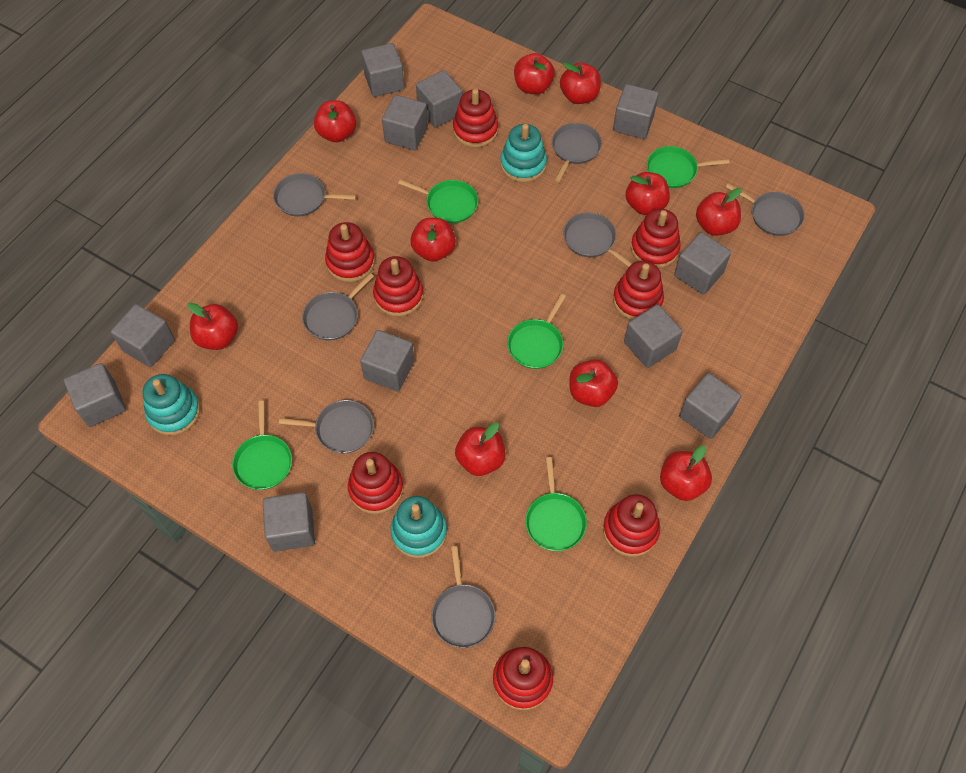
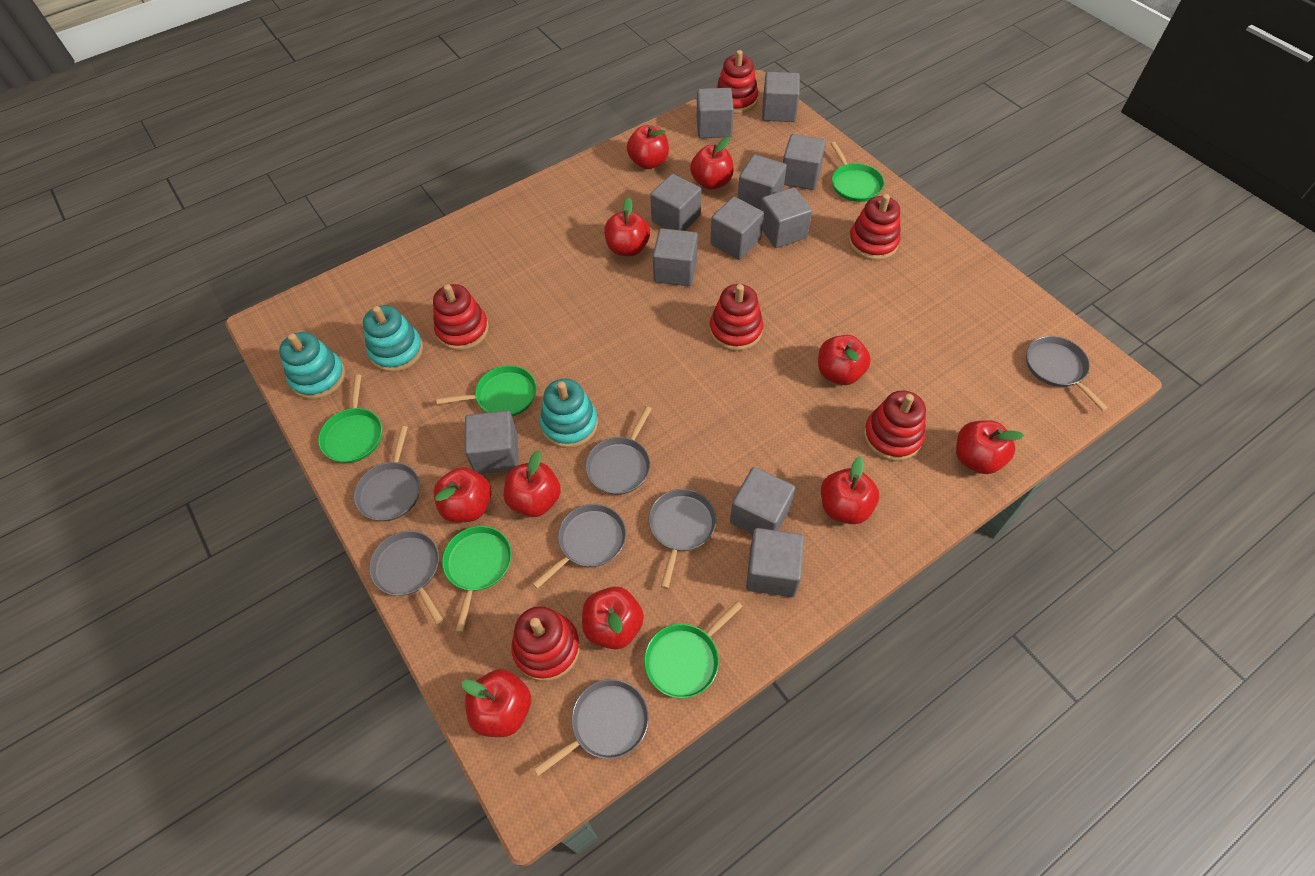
red stacking toy: [325,222,375,282] [348,452,404,514] [373,256,424,317] [453,89,498,148] [493,647,553,710] [603,494,660,557] [613,261,664,320] [631,209,681,268] = 8 -> [433,284,489,351] [511,606,580,682] [709,284,763,351] [716,50,758,113] [848,194,901,260] [864,391,926,461] = 6

